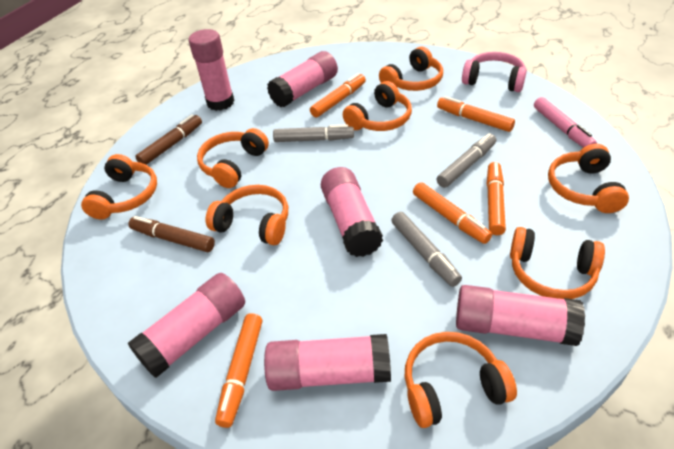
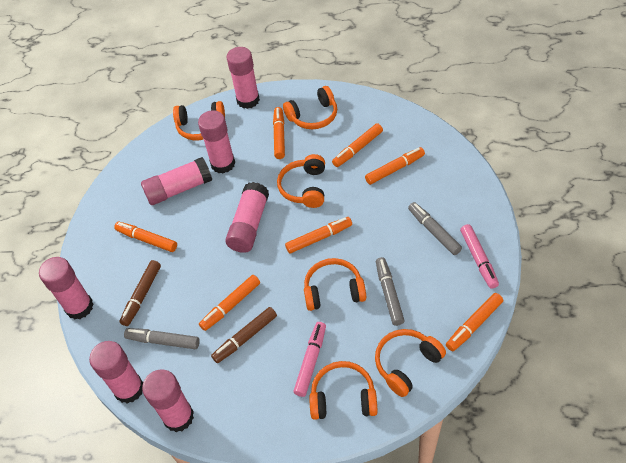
orange headphones: [81,154,157,220] [197,128,269,188] [206,185,288,245] [343,81,412,131] [379,47,443,91] [405,332,517,428] [510,227,605,299] [548,144,629,213] = 8 -> [173,101,225,140] [277,154,325,208] [283,86,337,129] [304,258,366,311] [310,361,378,420] [375,329,446,397] = 6
orange marker: [215,313,262,428] [310,73,366,117] [413,182,492,244] [437,96,515,132] [487,162,506,235] = 5 -> [114,222,177,252] [199,275,260,331] [273,107,285,159] [285,217,352,254] [332,123,383,167] [365,147,425,185] [446,293,503,351] = 7
pink glue stick: [128,273,245,378] [188,29,234,111] [264,334,391,391] [267,51,338,107] [321,167,383,257] [456,285,585,346] = 6 -> [39,257,94,319] [89,341,143,404] [141,157,212,205] [142,370,194,432] [198,110,235,174] [225,182,269,253] [226,47,260,109] = 7
pink headphones: [462,52,527,92] = 1 -> none = 0
pink marker: [534,97,597,148] = 1 -> [293,322,326,397] [460,224,499,289] = 2

